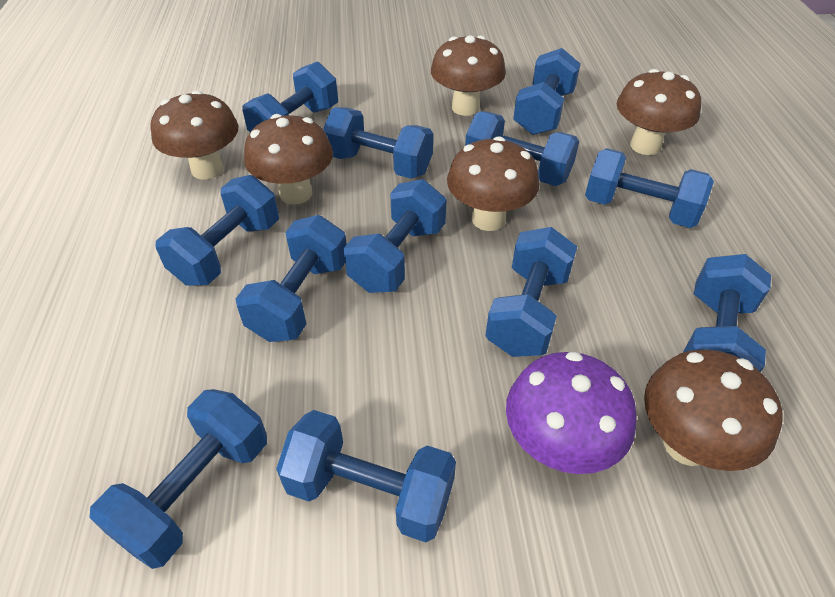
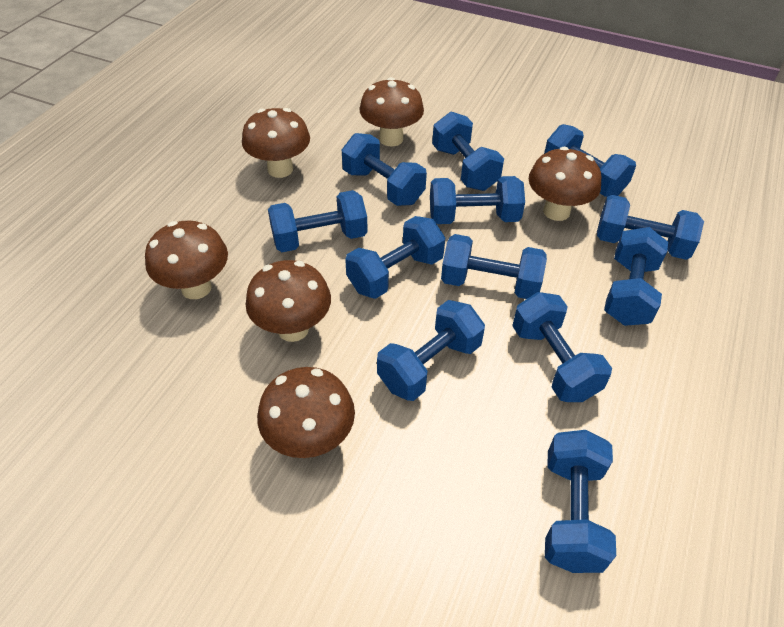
purple mushroom: [506,351,637,474] = 1 -> none = 0

